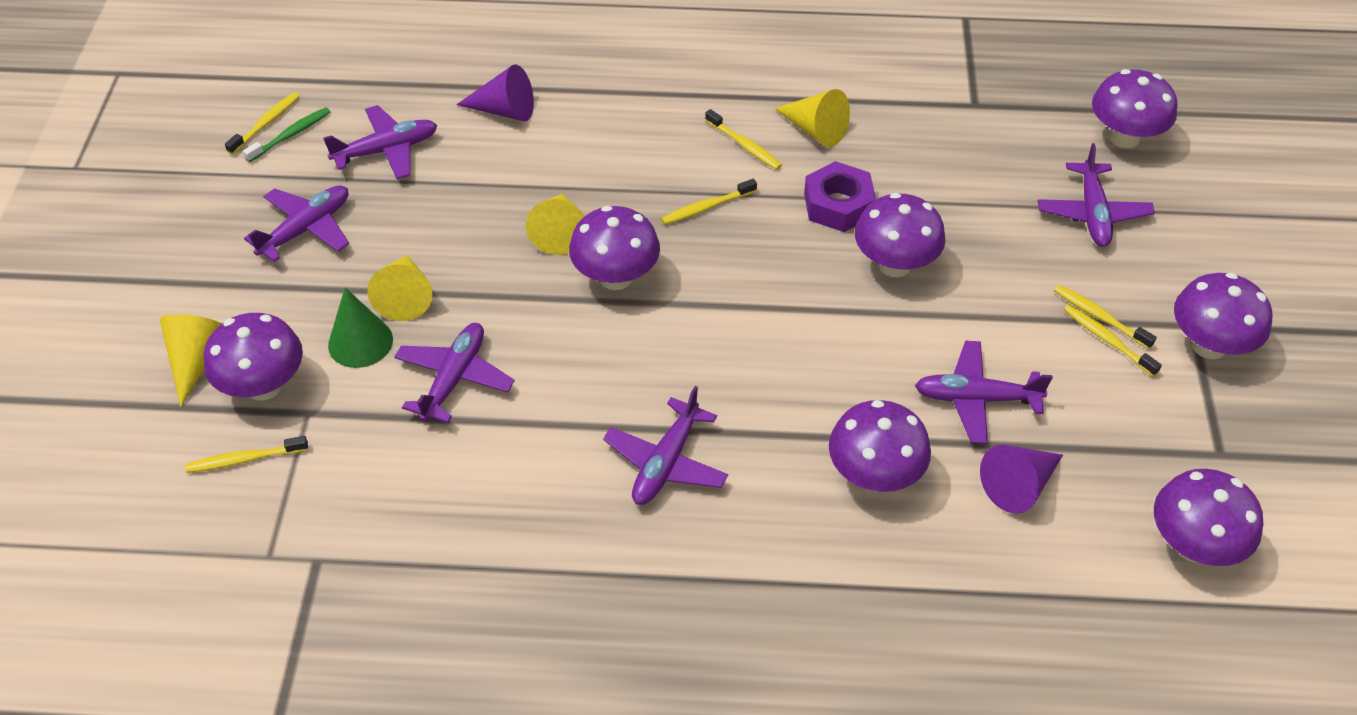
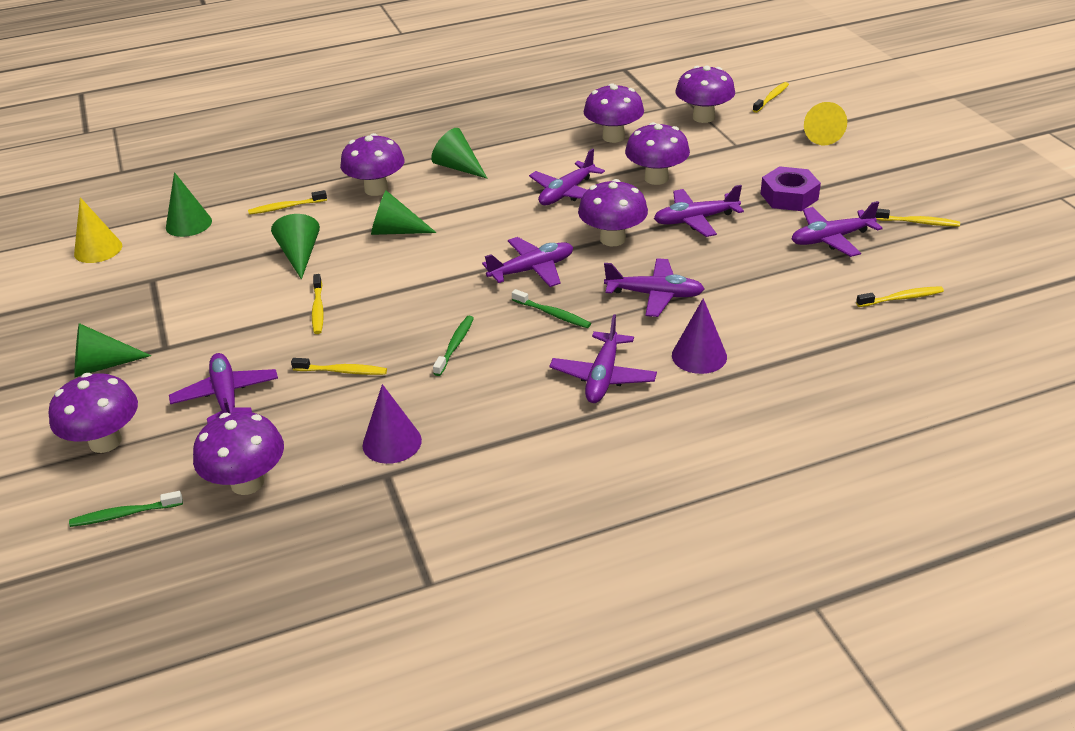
green cone: [328,287,393,368] = 1 -> [74,323,151,377] [166,172,212,237] [271,214,320,280] [371,190,437,235] [431,128,488,179] = 5
green toothbrush: [243,107,330,162] = 1 -> [69,491,183,527] [433,316,474,376] [512,289,591,328] = 3
purple plane: [244,186,349,262] [323,105,437,179] [394,323,515,423] [603,386,728,505] [915,341,1053,444] [1038,143,1155,247] = 6 -> [169,353,278,423] [482,237,573,287] [529,148,605,205] [549,314,657,403] [604,258,704,317] [654,185,744,237] [792,201,882,257] = 7
yellow cone: [160,314,222,407] [367,255,433,321] [526,194,584,255] [774,89,850,147] = 4 -> [74,197,122,263] [804,102,847,145] = 2

